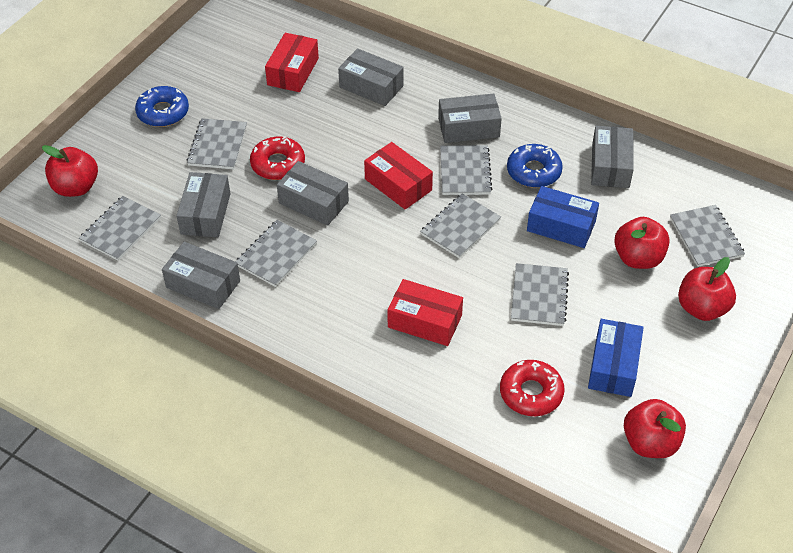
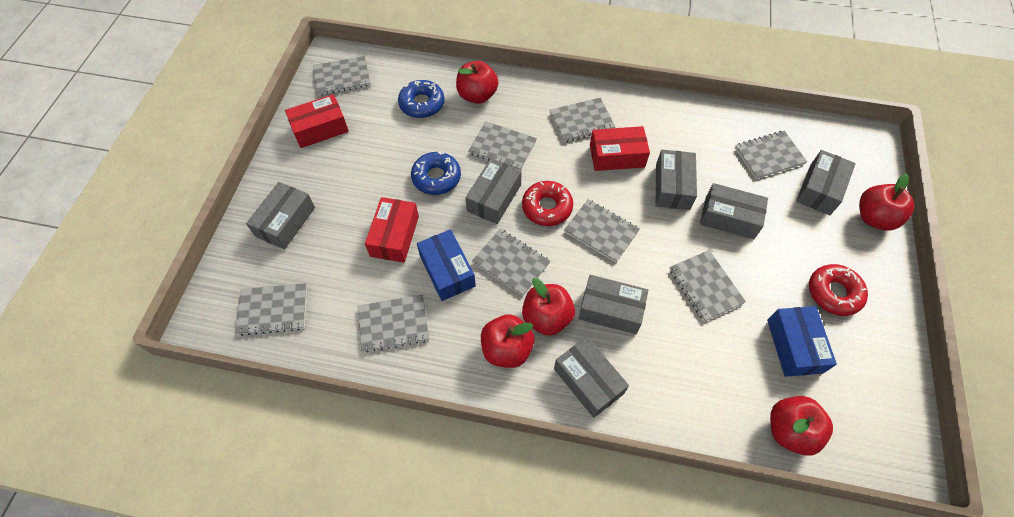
grey box: [162,242,240,309] [176,172,230,237] [277,161,349,226] [338,48,404,106] [438,94,502,143] [591,126,634,188] = 6 -> [246,182,315,249] [465,158,522,224] [554,337,629,418] [578,275,648,334] [656,150,697,210] [700,183,768,239] [796,150,856,215] = 7
grey notebook: [79,196,161,261] [187,118,247,169] [236,220,317,287] [420,193,501,258] [440,145,492,195] [511,263,569,326] [670,205,745,267] = 7 -> [236,283,307,336] [313,56,371,95] [358,295,429,353] [469,121,537,170] [472,229,550,296] [550,98,615,142] [564,199,640,262] [670,250,746,322] [735,131,807,179] = 9
red apple: [42,145,98,197] [614,217,670,269] [624,399,686,458] [678,257,736,321] = 4 -> [456,61,498,104] [481,314,534,368] [522,278,575,336] [770,396,833,455] [859,173,914,231] = 5

